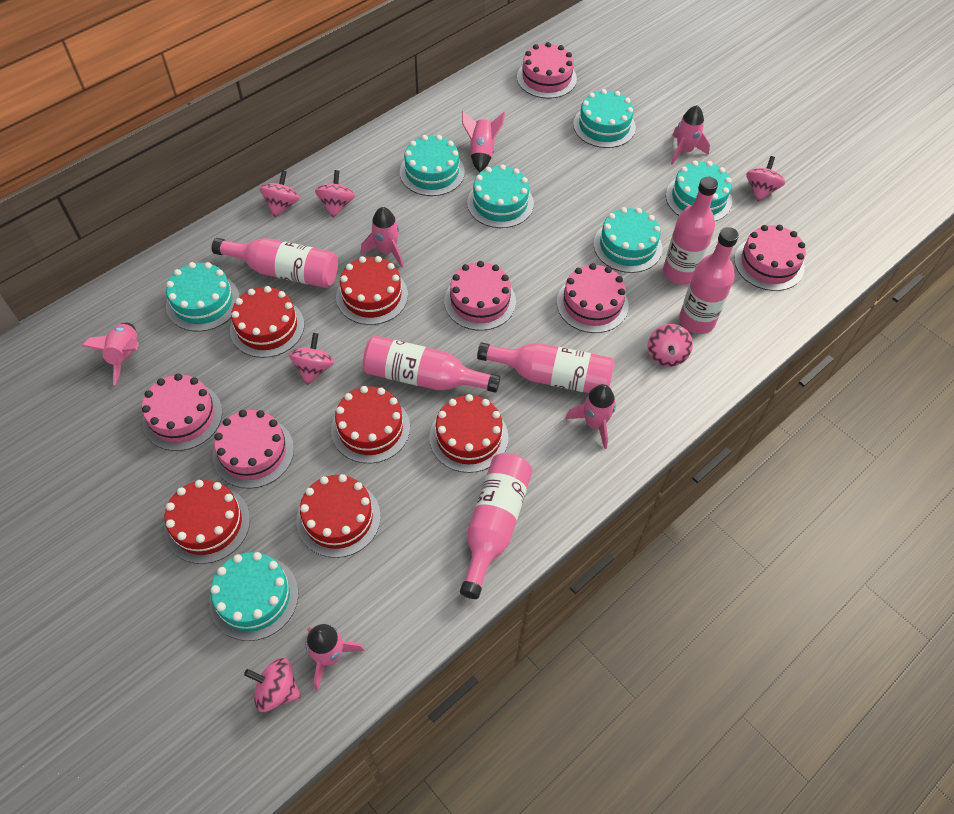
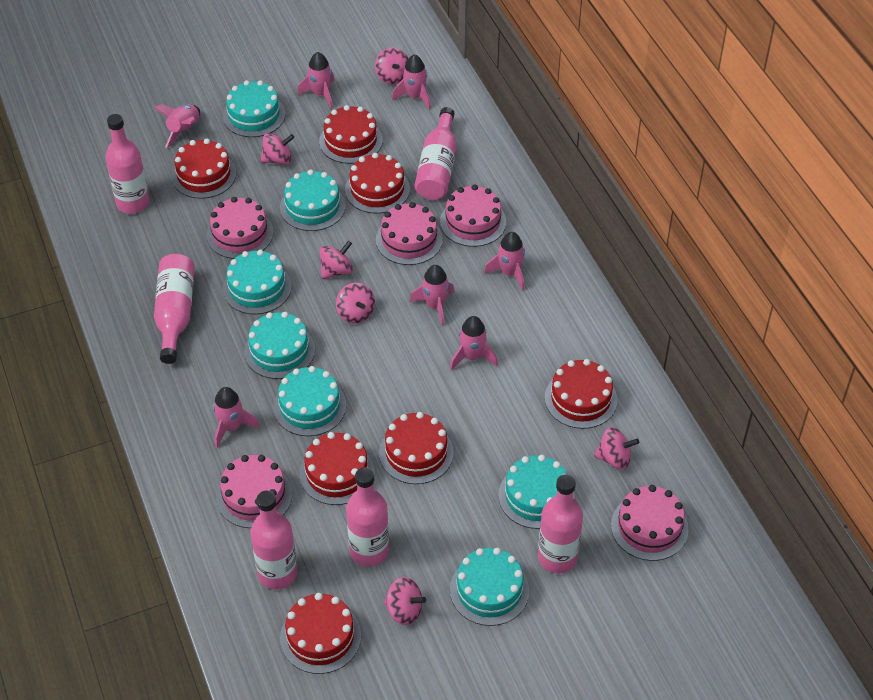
pink cake: [142,373,223,451] [213,410,294,489] [444,261,516,331] [517,42,577,99] [557,263,629,333] [734,225,806,291] = 6 -> [206,197,273,259] [216,455,292,528] [376,202,443,265] [440,185,506,247] [611,485,689,561] = 5
pink rocket: [82,323,139,385] [305,624,365,690] [361,207,404,268] [462,111,505,172] [565,384,616,449] [671,105,710,165] = 6 -> [153,104,200,148] [213,387,260,448] [298,52,334,109] [392,54,431,110] [410,265,454,326] [450,316,498,370] [484,232,525,291] = 7
red cake: [164,480,250,564] [230,286,304,358] [297,474,381,558] [331,386,410,463] [336,256,408,325] [429,394,508,473] = 6 -> [171,139,236,199] [280,593,361,674] [299,432,375,505] [319,105,383,164] [345,153,410,214] [379,412,454,484] [545,359,617,429] = 7

